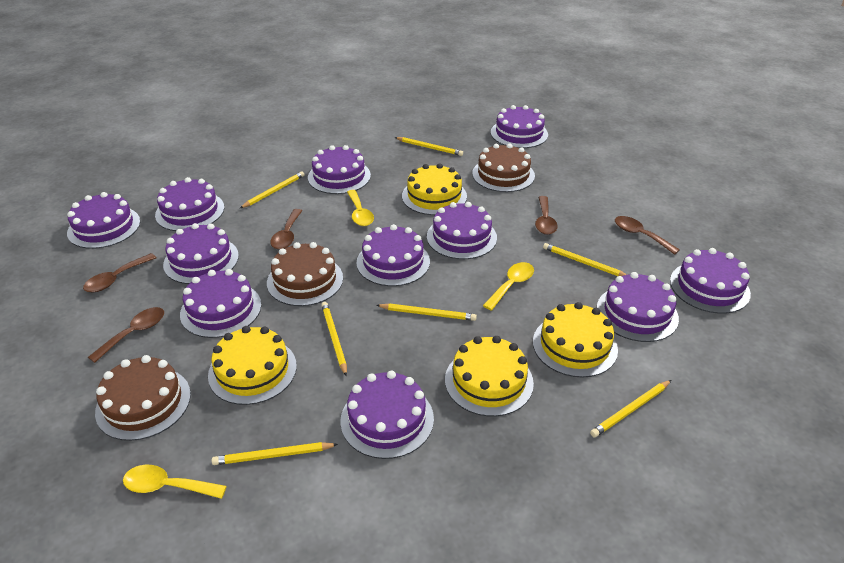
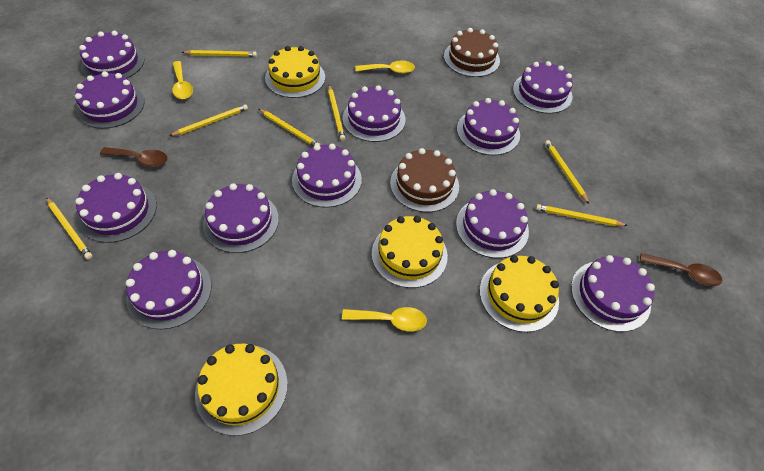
brown cake: [95,355,191,441] [267,242,343,306] [472,143,535,192] = 3 -> [390,148,459,212] [444,28,500,77] = 2
brown spoon: [83,253,157,292] [88,307,164,363] [270,209,302,249] [535,196,558,235] [615,216,680,255] = 5 -> [100,147,168,167] [640,253,722,286] = 2

